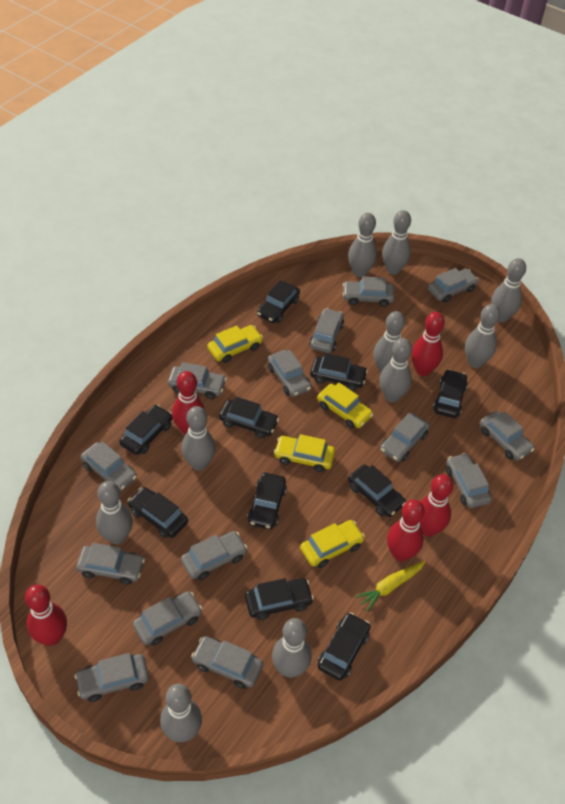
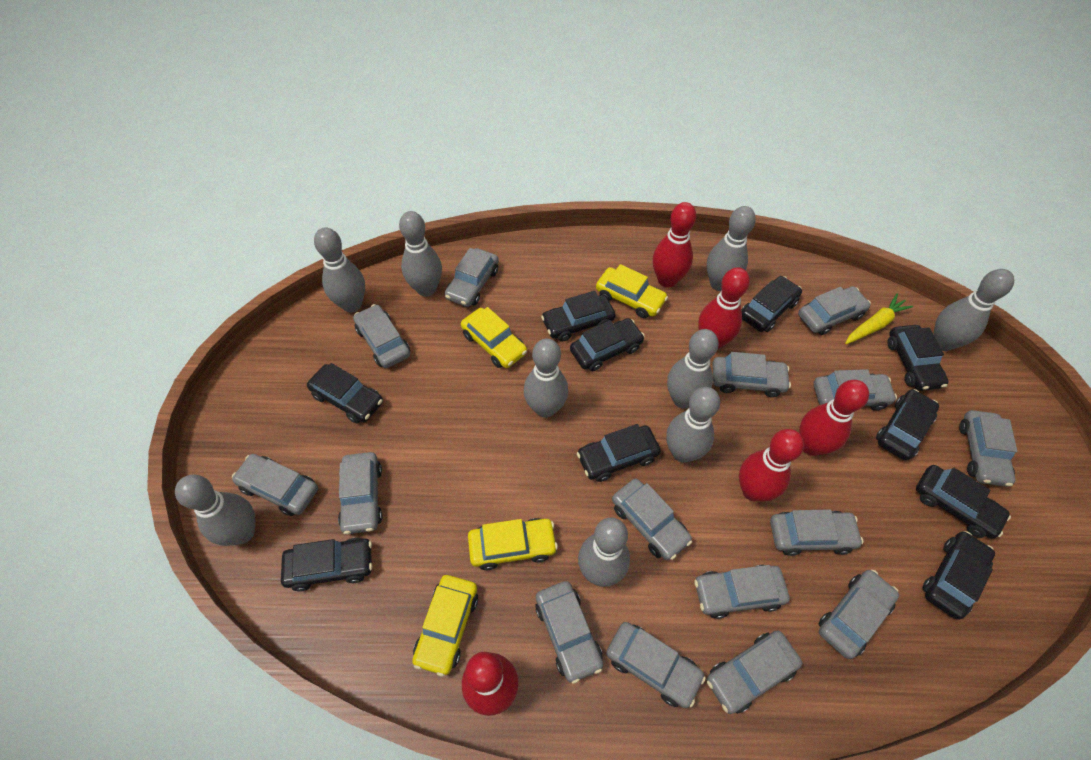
grey bowling pin: [96,481,133,544] [160,684,202,742] [181,406,216,471] [272,618,312,678] [348,213,377,277] [373,311,405,373] [379,338,412,402] [382,210,411,275] [465,304,500,368] [491,258,526,322] = 10 -> [175,475,256,546] [314,227,365,312] [399,211,442,297] [524,339,568,418] [578,518,630,587] [666,387,720,463] [667,329,719,409] [707,206,756,291] [934,269,1014,351] = 9
grey car: [75,653,149,702] [76,543,145,585] [81,442,137,491] [133,591,203,646] [168,362,227,399] [181,531,247,580] [191,636,263,689] [267,350,312,397] [309,308,344,353] [343,277,394,307] [380,413,430,462] [428,268,479,303] [446,453,492,508] [480,411,535,461] = 14 -> [232,454,318,516] [338,452,382,534] [353,304,410,368] [445,248,499,307] [536,581,603,684] [606,622,706,708] [612,478,692,561] [694,565,790,619] [707,631,803,714] [713,352,791,397] [770,510,863,556] [798,286,871,335] [813,369,897,411] [819,570,899,659] [959,410,1017,487] = 15

